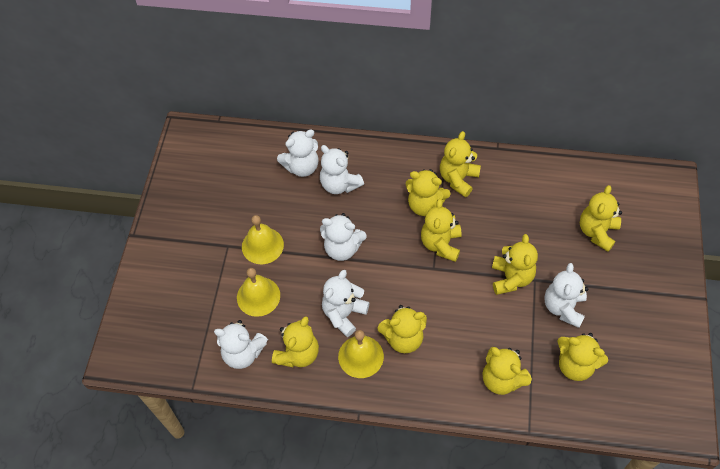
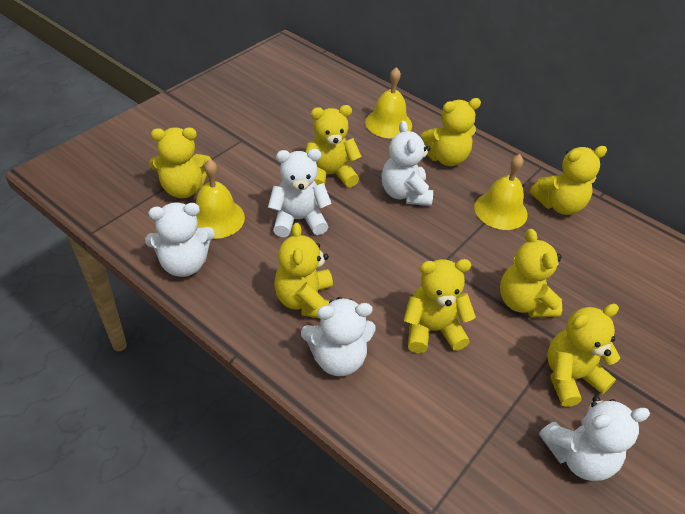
white teddy bear: [214,320,268,369] [277,129,318,177] [320,145,364,194] [320,213,367,261] [322,270,369,337] [545,263,589,328] = 6 -> [145,203,215,277] [268,149,332,237] [301,297,376,376] [382,121,433,206] [539,396,650,481] = 5
yellow teddy bear: [272,316,319,367] [377,305,427,353] [406,169,451,216] [421,199,462,262] [440,131,481,197] [482,347,532,395] [492,234,538,295] [557,333,608,381] [580,185,622,252] = 9 -> [149,127,212,198] [274,223,333,319] [305,105,362,188] [403,259,476,353] [421,98,481,166] [500,229,562,317] [530,146,607,215] [547,304,620,407] = 8

